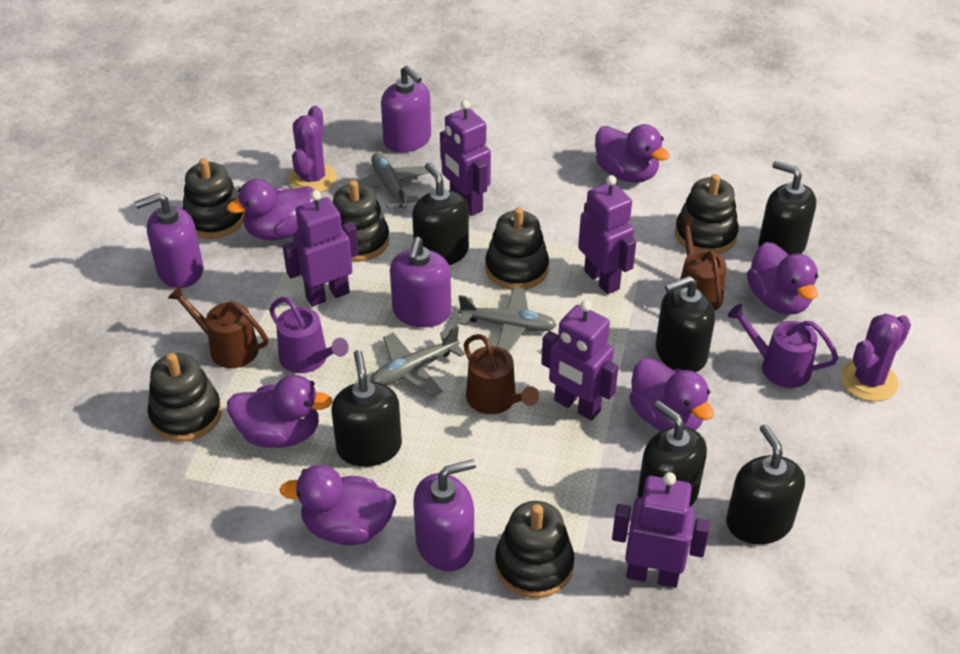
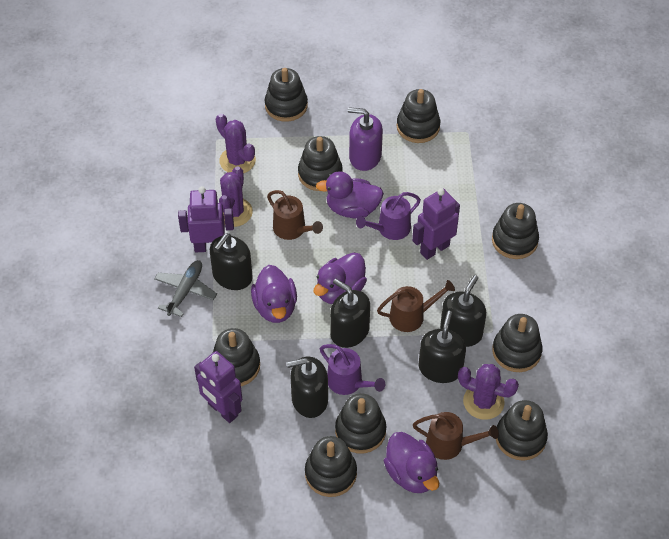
black soap dispenser: [331,350,402,467] [412,162,469,265] [637,401,707,507] [656,276,715,372] [726,424,805,544] [758,161,816,255] = 6 -> [210,233,253,290] [287,357,328,418] [330,279,370,348] [418,311,466,383] [440,275,486,347] = 5
black stacking toy: [147,353,222,442] [182,158,245,239] [333,180,390,262] [485,207,549,290] [495,501,574,598] [675,174,739,254] = 6 -> [212,328,260,386] [265,68,308,122] [298,136,343,191] [305,436,357,497] [335,393,386,453] [397,89,440,143] [492,203,539,259] [492,314,542,372] [496,400,548,461] = 9
grey plane: [357,153,429,209] [370,326,465,397] [459,287,557,352] = 3 -> [154,260,217,317] = 1
purple cactus: [288,106,337,192] [841,314,911,402] = 2 -> [216,114,256,174] [219,166,253,227] [458,364,519,420] = 3
purple duck: [227,179,314,240] [227,375,332,448] [280,465,396,545] [595,124,670,183] [629,358,714,431] [747,242,818,315] = 6 -> [251,265,297,323] [314,252,367,304] [316,171,384,219] [384,432,439,493] = 4
purple robot: [283,190,359,307] [440,100,491,216] [541,300,619,421] [578,175,636,295] [612,472,710,588] = 5 -> [178,186,234,252] [194,351,242,423] [412,188,460,260] = 3
purple soap dispenser: [135,193,203,288] [381,65,431,152] [390,237,451,327] [413,459,476,571] = 4 -> [348,107,383,171] = 1

